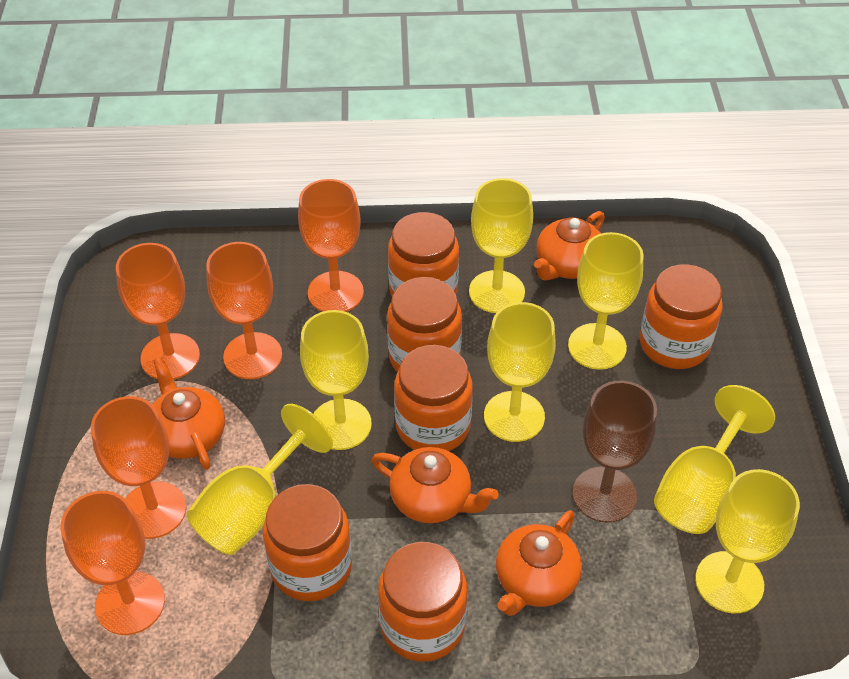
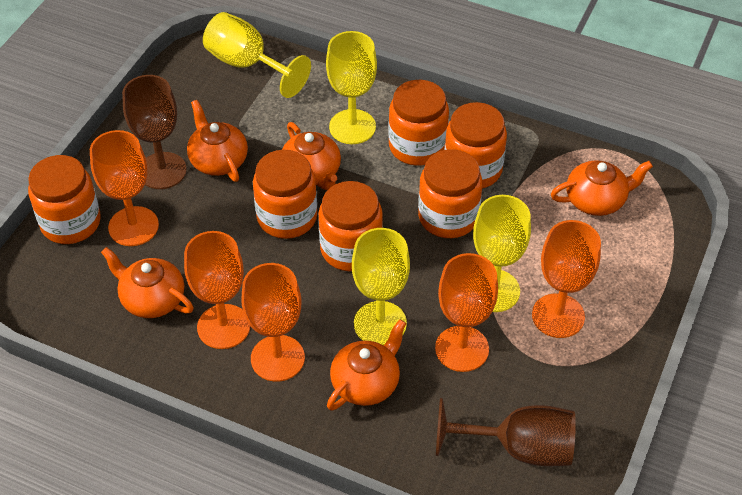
brown goblet: [572,381,657,523] = 1 -> [122,75,187,189] [436,398,576,466] = 2
orange teapot: [152,357,225,470] [372,447,499,523] [496,510,582,616] [534,211,605,280] = 4 -> [101,247,194,318] [187,100,248,182] [282,122,341,190] [327,319,406,411] [551,160,653,216] = 5
yellow goblet: [187,404,333,555] [300,310,372,450] [469,178,533,313] [484,302,556,442] [568,232,644,370] [654,385,775,534] [695,469,800,613] = 7 -> [203,12,311,98] [326,31,377,144] [352,228,410,346] [473,195,531,312] = 4

